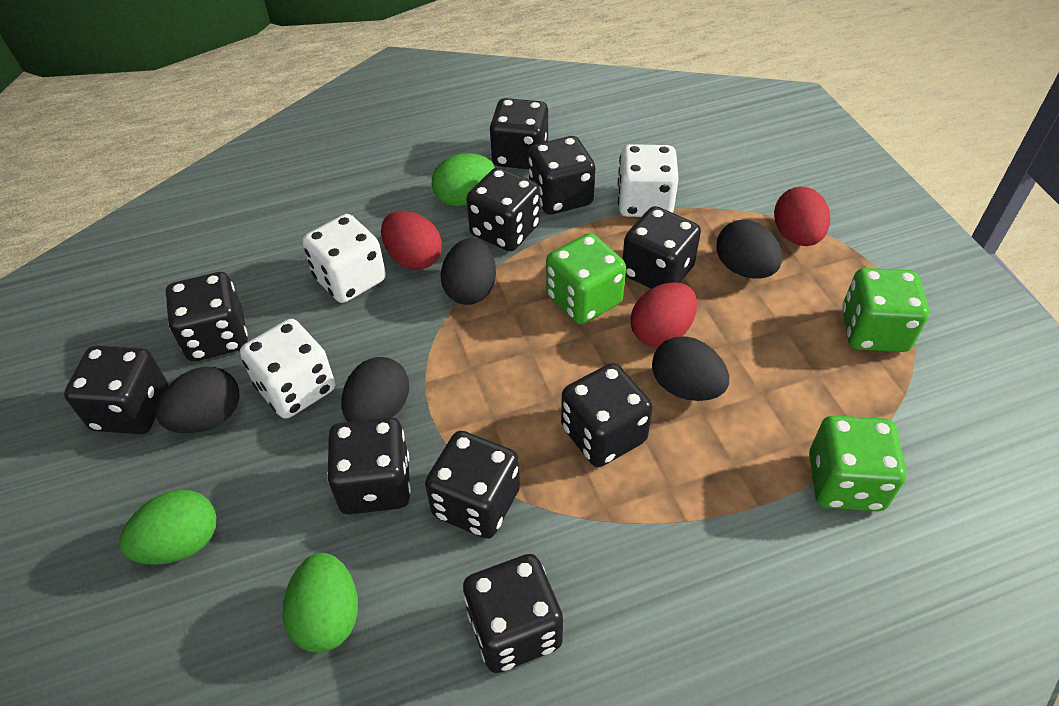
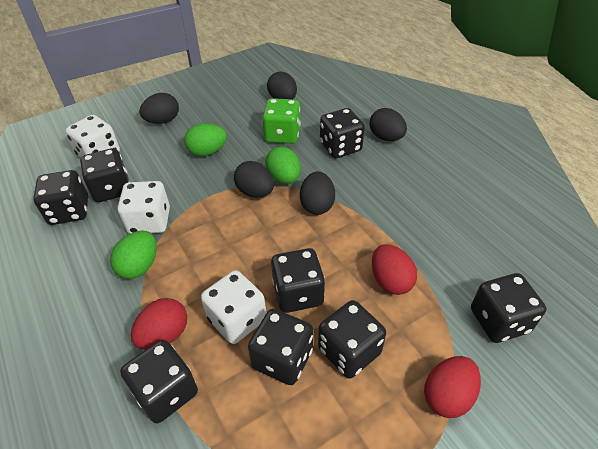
black dice: [64,345,168,434] [166,272,248,362] [327,417,411,515] [425,431,520,539] [463,554,563,673] [466,167,540,251] [489,98,548,169] [529,136,595,215] [561,363,653,467] [622,206,701,289] = 10 -> [33,170,88,225] [80,148,129,202] [120,340,198,424] [248,309,313,385] [271,248,325,313] [318,300,386,379] [320,108,365,158] [471,273,546,343] = 8
green dice: [546,233,626,324] [809,415,907,511] [842,268,929,352] = 3 -> [262,98,301,144] = 1

